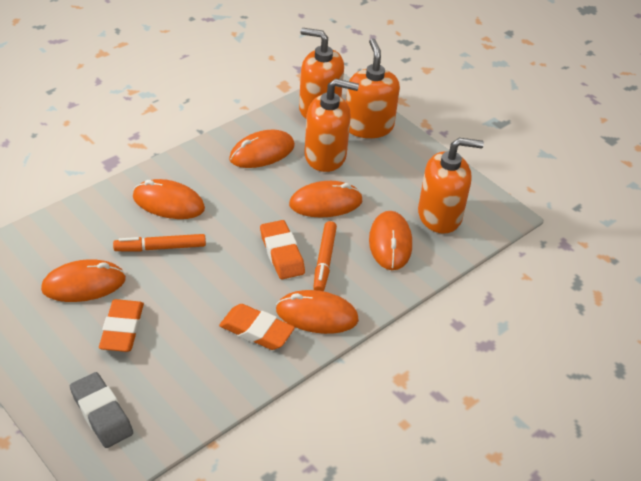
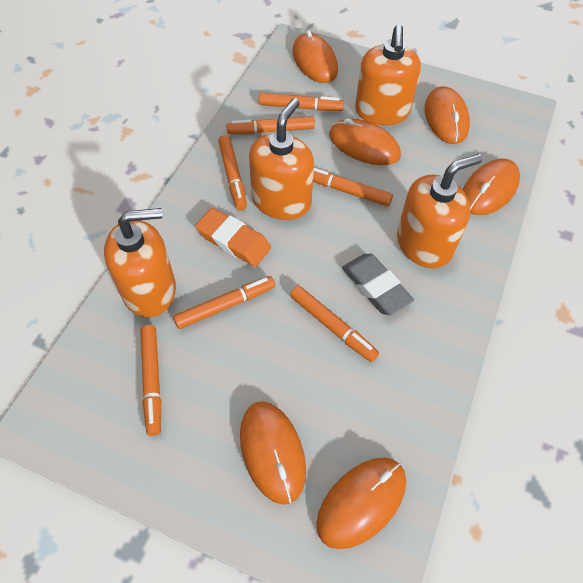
orange eraser: [99,299,144,352] [219,304,295,350] [260,220,305,279] = 3 -> [195,208,271,267] = 1
orange marker: [113,234,206,252] [313,221,337,291] = 2 -> [140,325,161,436] [173,276,275,329] [218,135,247,211] [226,116,315,134] [259,93,344,111] [290,286,379,362] [313,168,393,206] = 7

